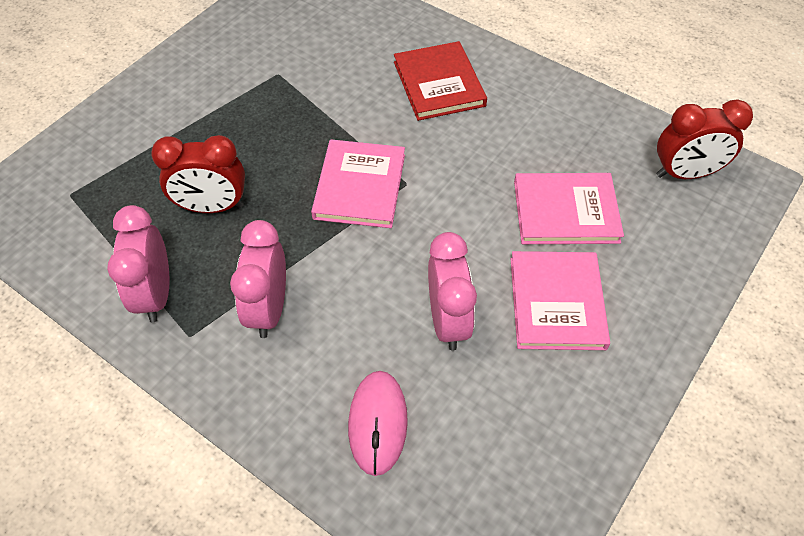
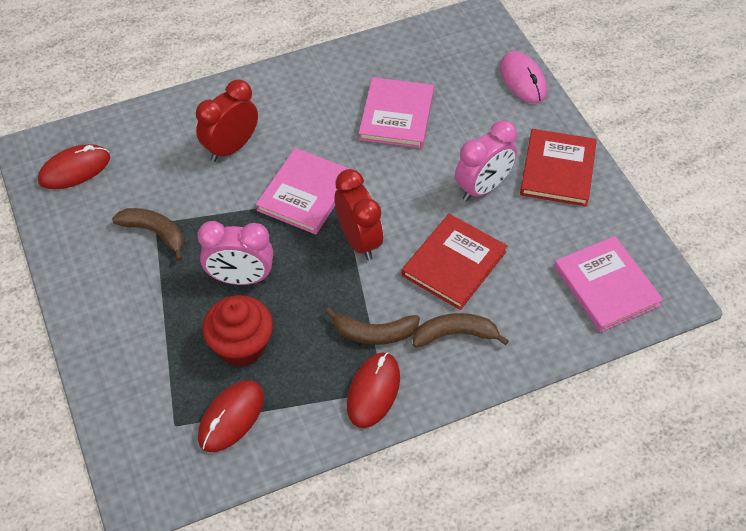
brown banana: none = 0 -> [112,208,184,261] [325,308,420,345] [413,313,509,348] = 3
pink clock: [107,205,169,322] [230,220,286,338] [428,232,477,351] = 3 -> [197,221,273,285] [455,120,517,201] = 2
red book: [394,41,487,121] = 1 -> [402,214,507,310] [520,129,597,206] = 2
red cupcake: none = 0 -> [202,295,273,367] = 1
red mouse: none = 0 -> [38,144,110,189] [198,380,264,452] [347,352,400,428] = 3

